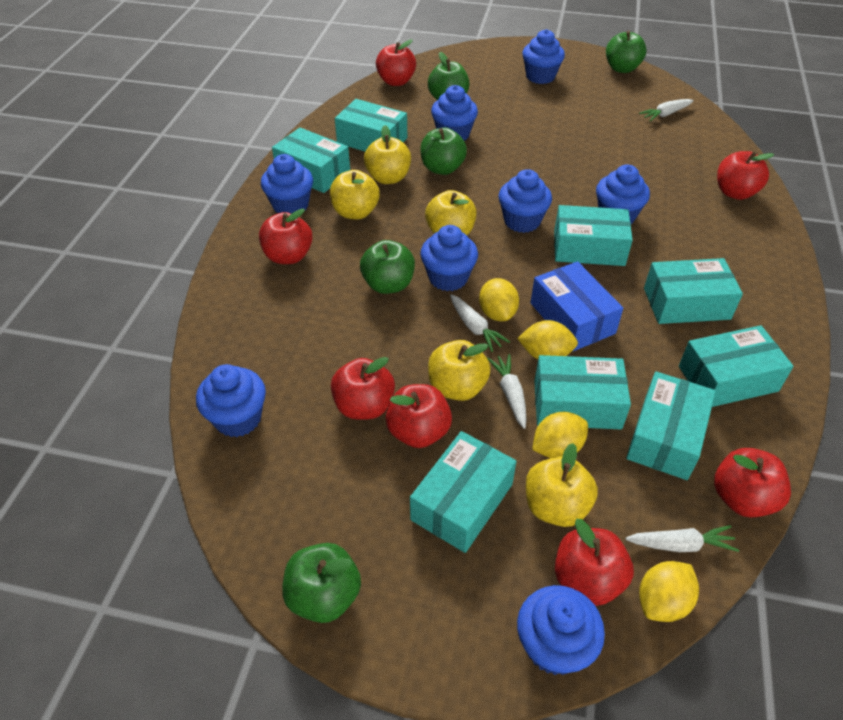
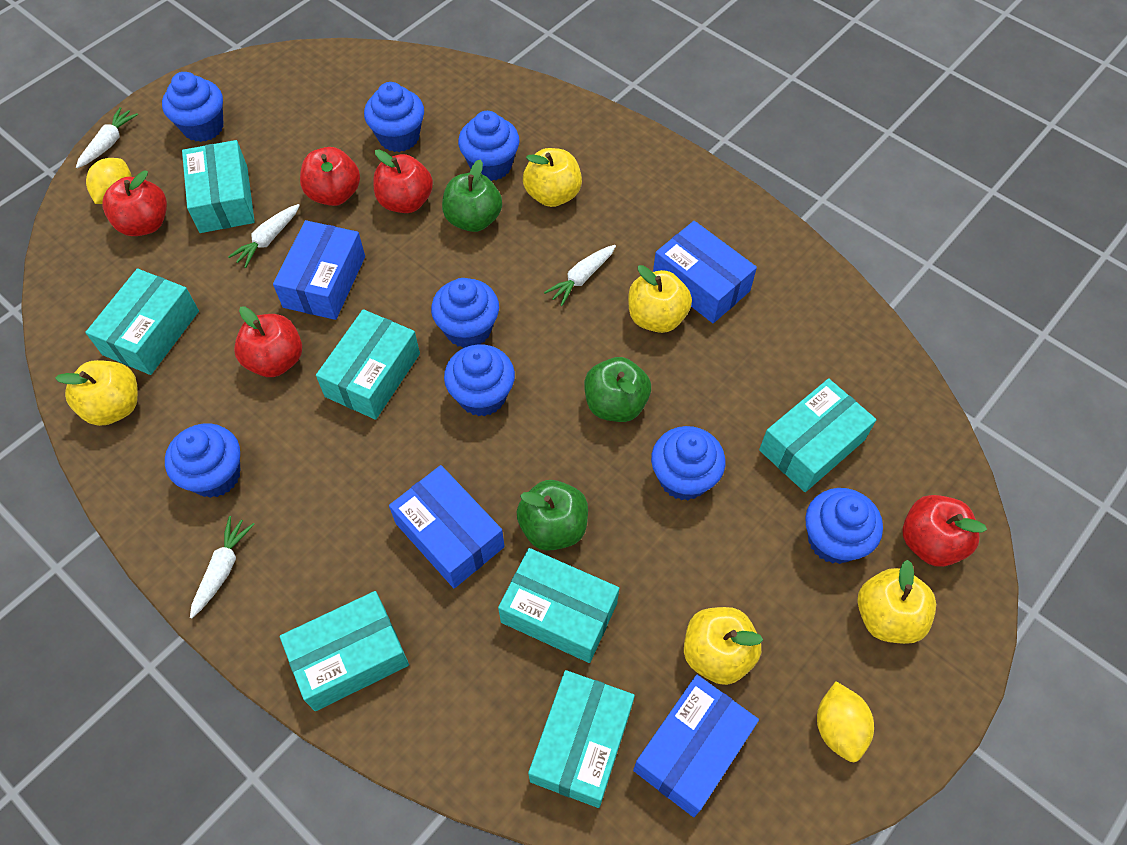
blue box: [530,261,623,351] = 1 -> [273,220,365,320] [389,465,505,588] [633,675,759,817] [653,221,757,323] = 4
green apple: [282,543,361,623] [360,240,415,294] [420,128,467,175] [428,52,470,100] [606,31,646,73] = 5 -> [442,160,502,232] [517,480,588,551] [584,357,651,422] = 3
red apple: [259,209,313,264] [331,357,395,420] [376,39,416,86] [386,384,452,448] [555,519,634,606] [714,448,791,518] [717,151,774,200] = 7 -> [102,170,167,236] [234,307,302,377] [300,147,360,206] [373,149,433,213] [902,495,987,567] = 5
turquoise box: [272,128,350,193] [335,99,407,151] [410,431,517,553] [534,355,631,429] [554,205,633,266] [626,371,716,480] [644,258,743,324] [679,325,794,407] = 8 -> [85,269,199,375] [182,140,255,233] [280,591,409,711] [316,309,420,420] [498,548,619,663] [528,670,635,808] [759,378,877,492] = 7
yellow lemon: [479,278,519,321] [517,320,578,359] [532,412,588,458] [639,561,699,622] = 4 -> [86,158,132,204] [817,682,874,762] = 2

